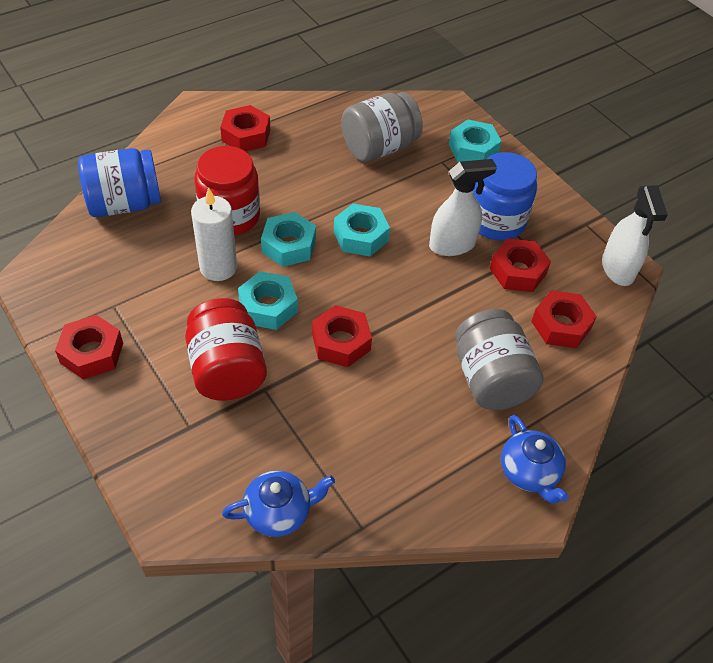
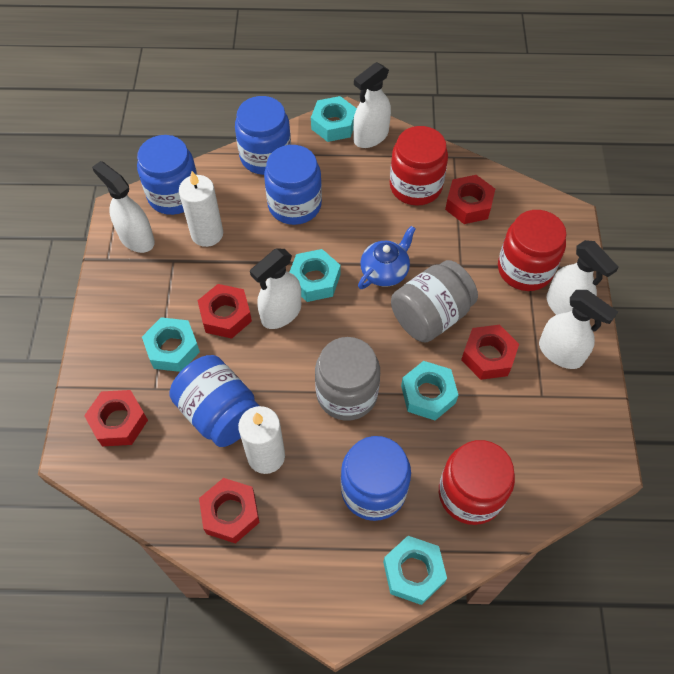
blue jar: [78,148,161,217] [473,152,537,241] = 2 -> [137,135,197,215] [170,355,259,447] [235,96,291,175] [264,145,322,225] [341,436,411,521] = 5
blue teapot: [222,471,335,537] [501,415,569,504] = 2 -> [358,226,416,289] = 1
red jar: [185,298,267,401] [195,146,260,235] = 2 -> [390,126,448,206] [439,440,515,525] [498,210,567,291] = 3
turquoise nut: [238,271,298,330] [261,212,316,267] [334,203,390,257] [449,119,502,162] = 4 -> [142,317,200,372] [289,249,340,302] [311,96,357,142] [383,536,447,605] [401,361,458,420] = 5
white candle: [191,187,237,281] = 1 -> [179,171,223,247] [238,406,285,474] = 2
white spray bottle: [429,159,497,256] [602,185,668,286] = 2 -> [92,161,155,253] [250,249,301,329] [353,62,391,148] [539,290,618,369] [547,240,619,315] = 5

